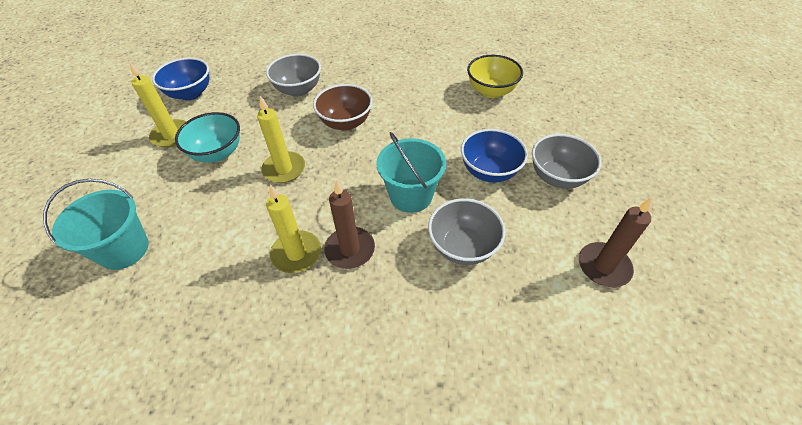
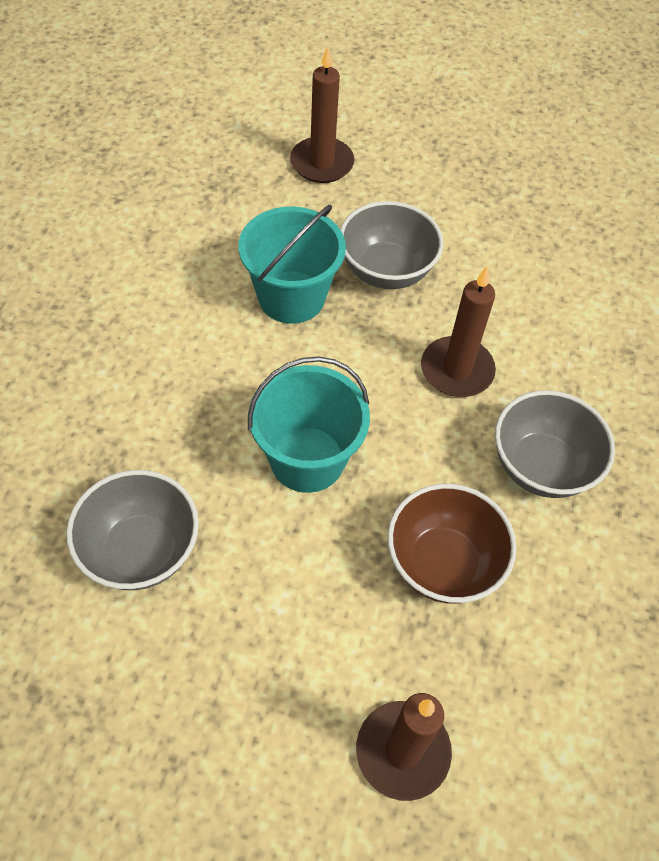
blue bowl: [152,57,209,101] [461,129,528,183] = 2 -> none = 0
brown candle: [324,180,375,269] [579,198,652,287] = 2 -> [290,46,354,183] [356,693,452,801] [421,267,496,397] = 3
turquoise bowl: [175,112,240,162] = 1 -> none = 0
yellow bowl: [467,55,523,98] = 1 -> none = 0
yellow candle: [130,63,187,147] [257,96,305,183] [266,184,321,273] = 3 -> none = 0

